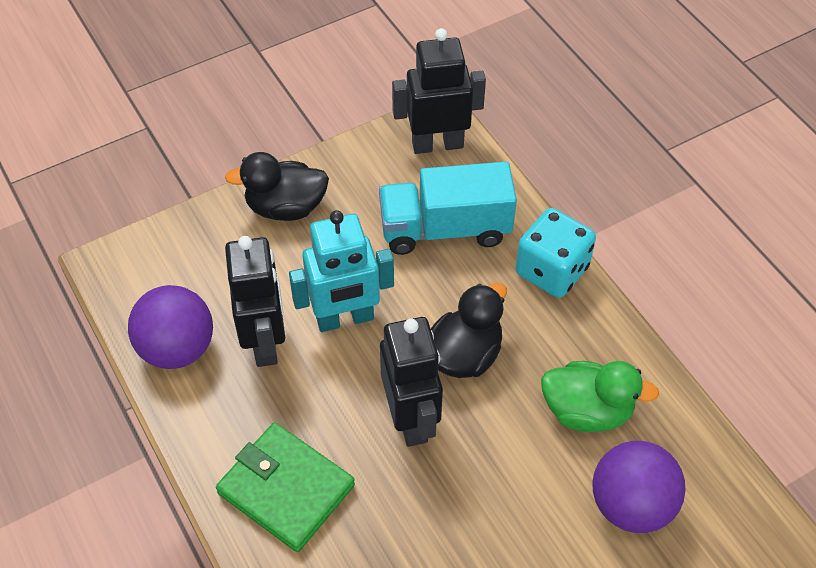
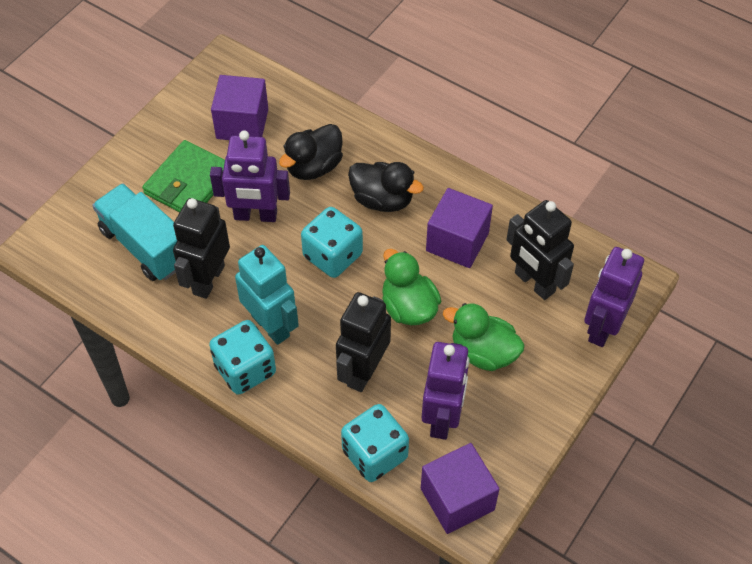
green duck: [541,361,659,432] = 1 -> [382,249,441,325] [443,303,524,371] = 2
purple ball: [128,285,213,369] [592,441,685,533] = 2 -> none = 0
purple cube: none = 0 -> [211,75,268,140] [421,443,499,534] [426,188,493,268] = 3
purple robot: none = 0 -> [210,130,290,222] [422,342,469,440] [584,247,644,347] = 3
turquoise dice: [515,208,596,298] = 1 -> [209,320,276,395] [301,207,363,278] [341,404,409,482] = 3

